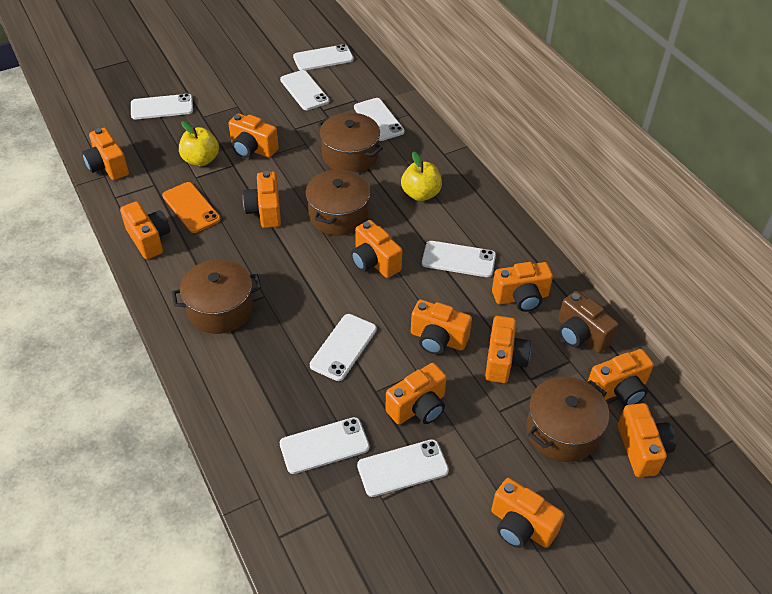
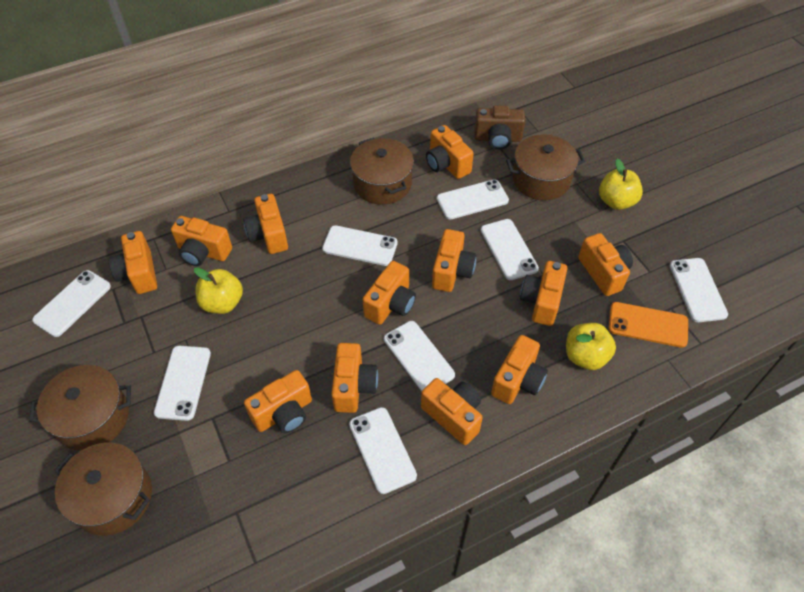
yellow apple: [179,121,219,166] [401,151,442,201] = 2 -> [194,267,243,314] [566,323,616,370] [599,158,643,210] = 3

